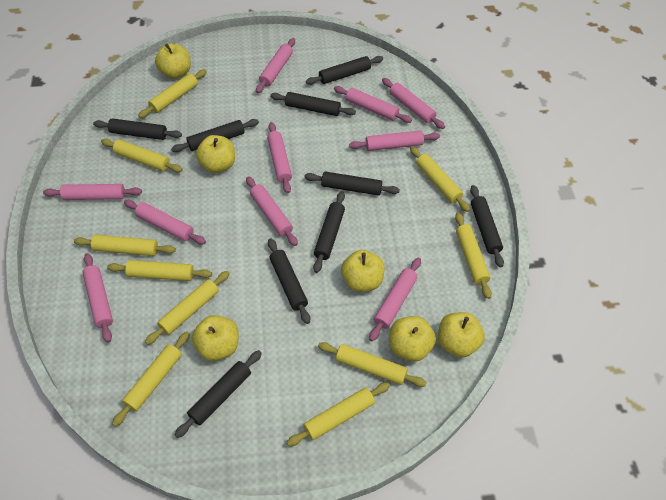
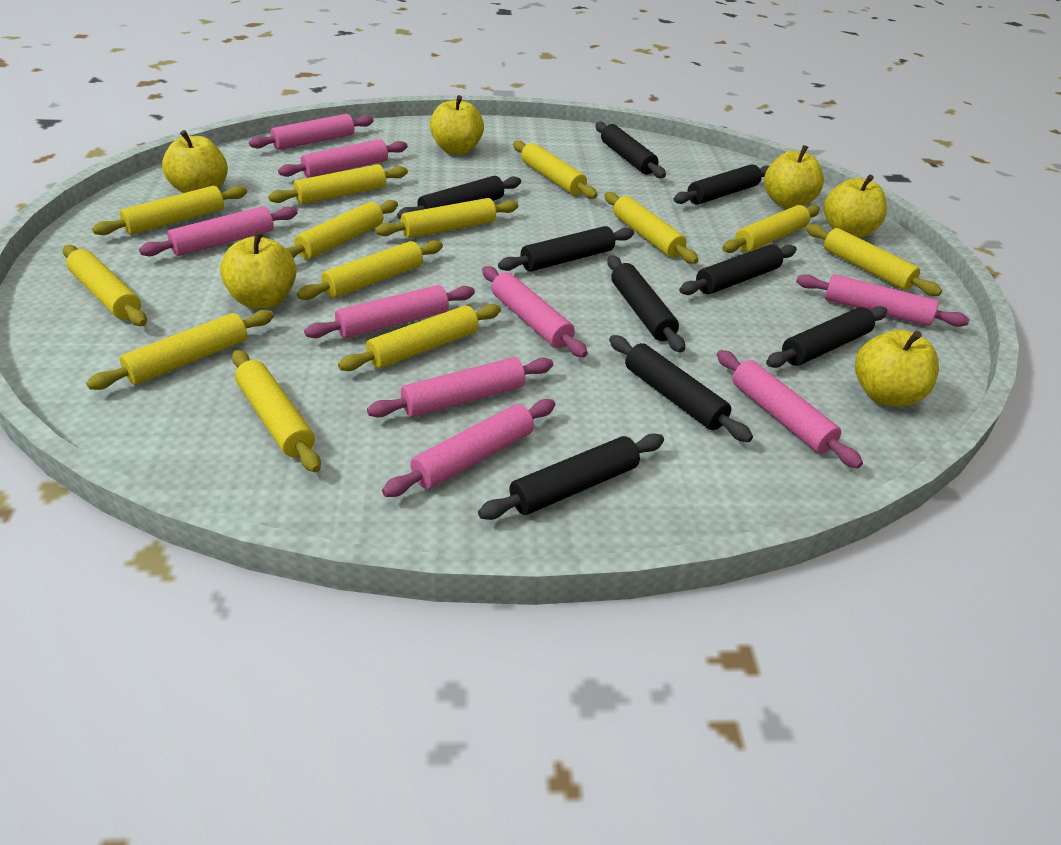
pink rolling pin: [43,184,142,200] [82,253,113,343] [124,200,206,244] [246,176,298,246] [256,38,295,93] [267,122,292,193] [334,86,412,123] [349,130,440,151] [369,258,421,342] [382,78,445,129] = 10 -> [139,206,297,256] [249,114,373,150] [278,139,408,178] [304,285,475,338] [367,357,553,417] [382,399,555,497] [482,266,588,357] [717,350,863,468] [796,274,970,327] = 9
yellow rolling pin: [74,235,176,256] [101,139,183,172] [107,260,212,281] [112,332,190,427] [138,69,207,118] [145,271,230,345] [287,382,390,446] [318,342,427,387] [410,146,470,212] [455,212,492,299] = 10 -> [63,245,147,326] [86,310,274,390] [92,186,247,235] [232,350,321,472] [268,164,408,204] [285,200,398,259] [297,240,443,300] [338,304,501,371] [375,198,518,238] [513,141,597,199] [604,192,698,264] [722,205,820,253] [806,224,942,296] = 13

